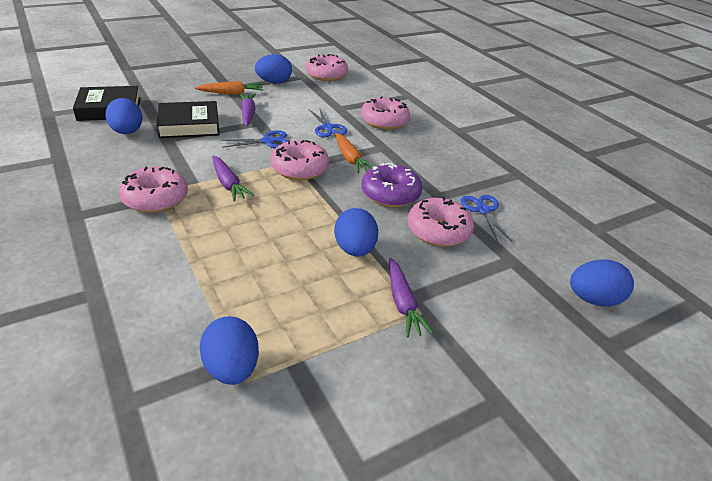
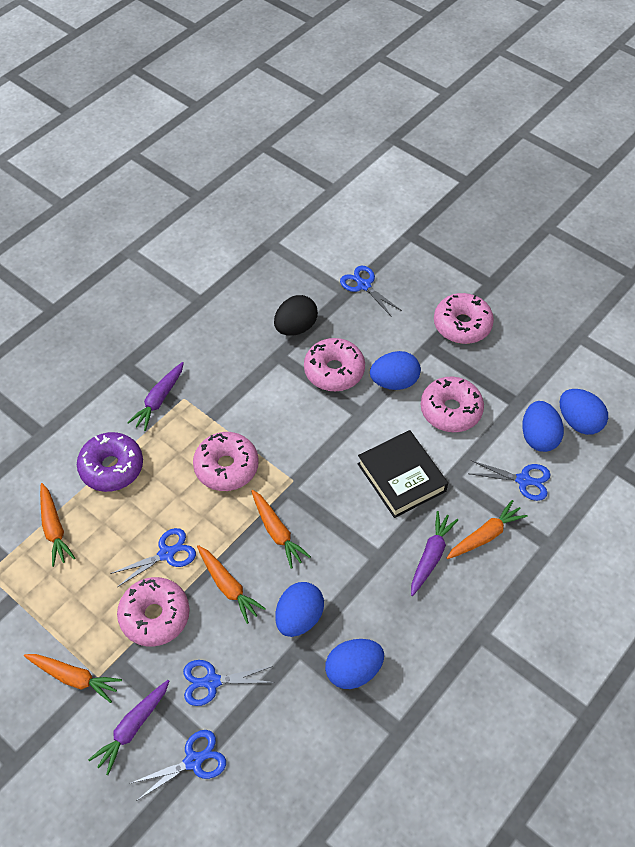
black book: [73,86,140,121] [156,101,219,138] = 2 -> [358,430,448,518] = 1
black egg: none = 0 -> [274,295,318,336] = 1
blue scissors: [221,130,288,148] [309,107,347,137] [461,195,512,242] = 3 -> [110,528,196,587] [129,730,226,800] [183,660,275,706] [340,266,402,317] [470,460,551,501] = 5
orange carrot: [195,81,263,94] [335,133,373,173] = 2 -> [24,654,122,703] [40,483,75,567] [197,545,266,624] [251,490,311,569] [447,500,528,559] = 5

